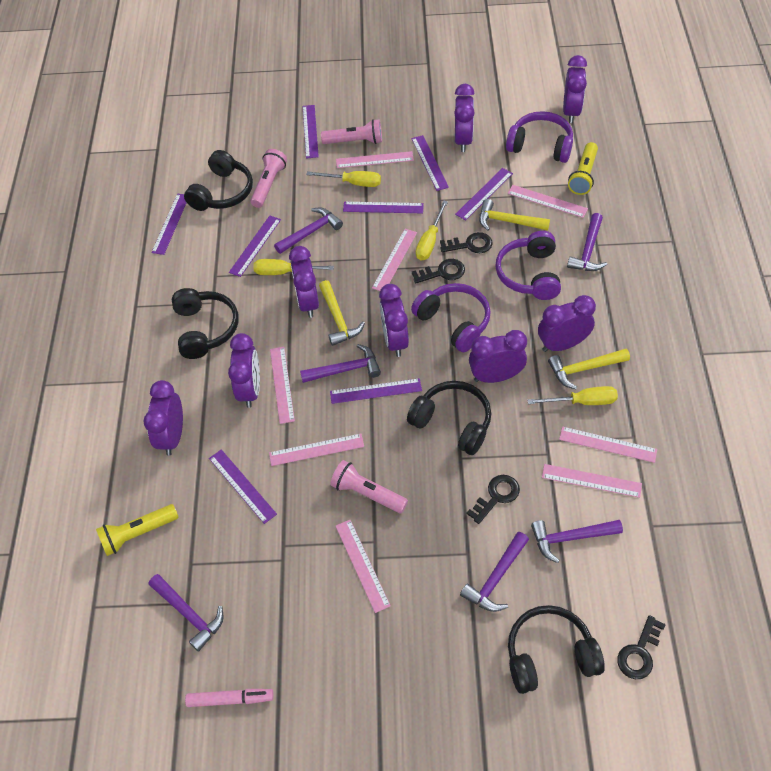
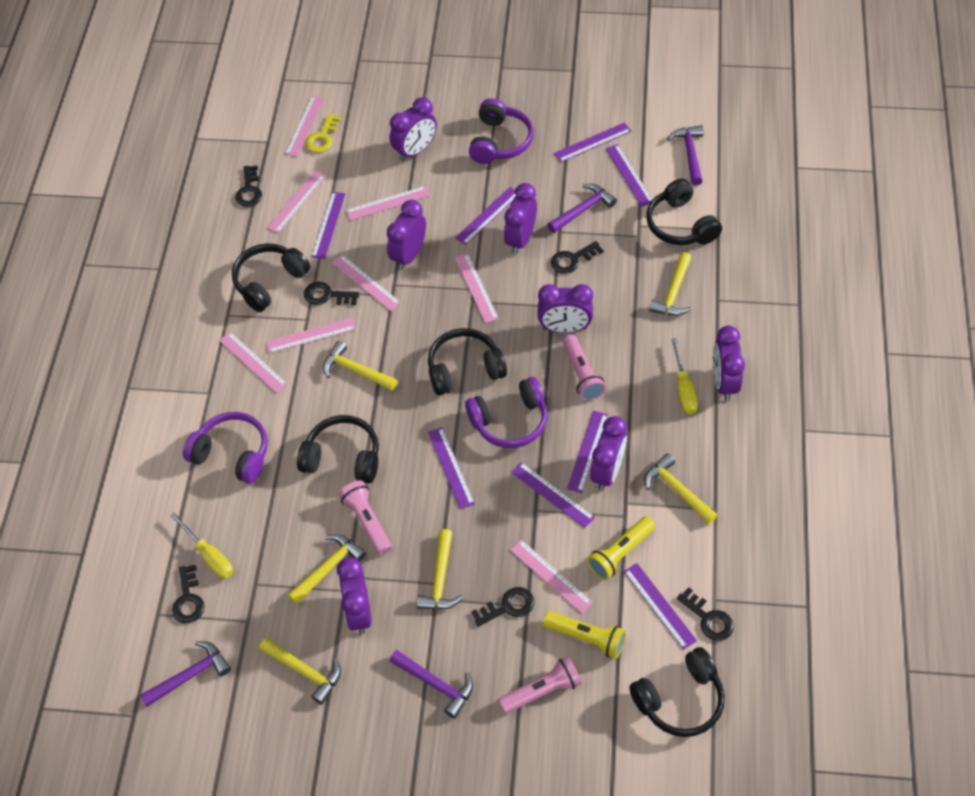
black headphones: [172,288,239,359] [184,150,253,211] [407,381,491,455] [508,605,605,694] = 4 -> [232,243,310,312] [297,415,379,483] [428,328,507,395] [629,647,725,737] [646,178,722,245] = 5
black key: [412,259,465,284] [440,232,493,253] [466,475,520,524] [617,615,666,679] = 4 -> [172,565,205,623] [235,166,262,207] [304,282,359,305] [471,587,534,627] [551,241,604,274] [677,587,734,641] = 6
pink marker: [185,689,274,707] = 1 -> none = 0
purple clock: [143,380,183,456] [228,333,260,408] [289,246,319,318] [379,284,409,357] [454,84,475,152] [469,330,527,383] [538,295,596,352] [563,55,587,123] = 8 -> [337,557,371,634] [387,200,426,270] [389,97,437,161] [504,183,537,255] [538,284,593,333] [590,416,627,491] [713,326,745,401] = 7
purple hammer: [149,574,224,652] [274,207,343,254] [300,344,381,383] [460,532,529,612] [531,520,623,563] [567,213,607,271] = 6 -> [140,641,231,707] [389,650,473,719] [547,184,617,233] [667,125,704,185] = 4
yellow hammer: [319,280,365,346] [479,199,550,231] [548,349,630,389] = 3 -> [259,638,341,705] [288,534,366,605] [323,341,398,391] [416,529,463,610] [644,453,718,524] [649,252,692,316] = 6
yellow key: none = 0 -> [306,114,341,153] = 1
yellow screwdriver: [253,259,334,275] [306,171,381,187] [416,201,448,261] [528,386,618,405] = 4 -> [170,512,233,579] [671,338,698,414] = 2

